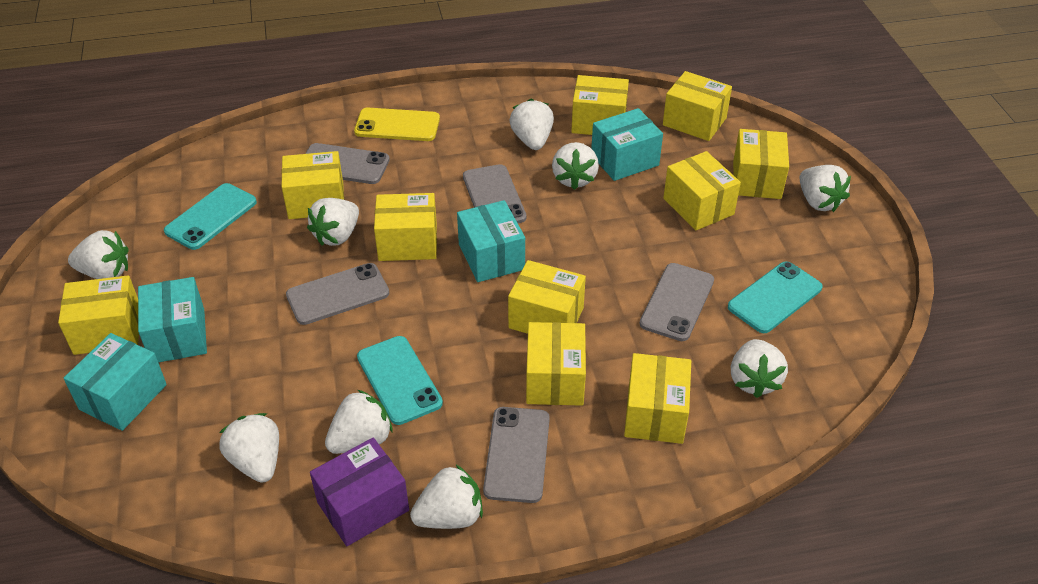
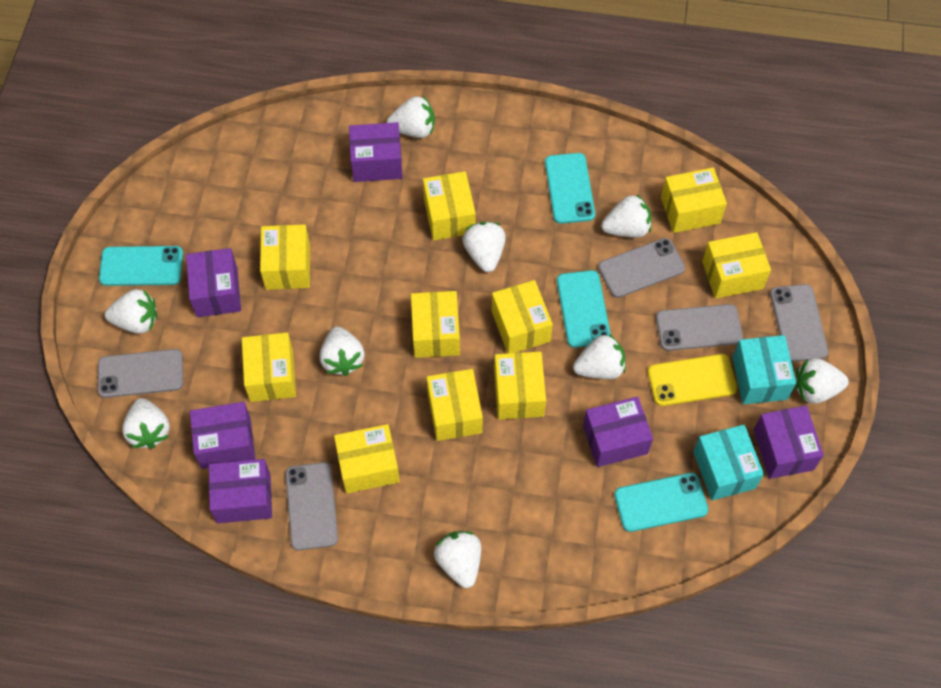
purple box: [310,438,409,546] = 1 -> [186,248,241,317] [190,402,255,469] [209,459,272,523] [349,122,403,182] [583,397,653,467] [754,406,824,479] = 6
turquoise box: [64,333,167,431] [138,277,207,362] [457,200,525,282] [591,108,663,181] = 4 -> [693,425,764,501] [732,335,796,404] = 2
turquoise phone: [164,183,257,250] [357,336,443,425] [728,261,823,333] = 3 -> [99,246,183,286] [545,153,595,224] [557,270,611,348] [614,473,708,532] = 4

